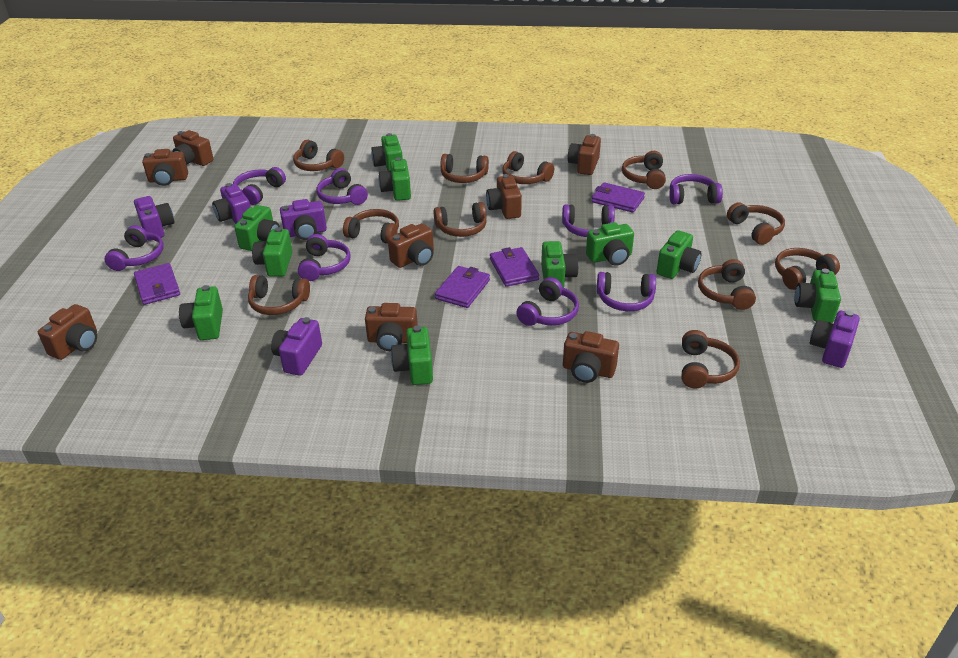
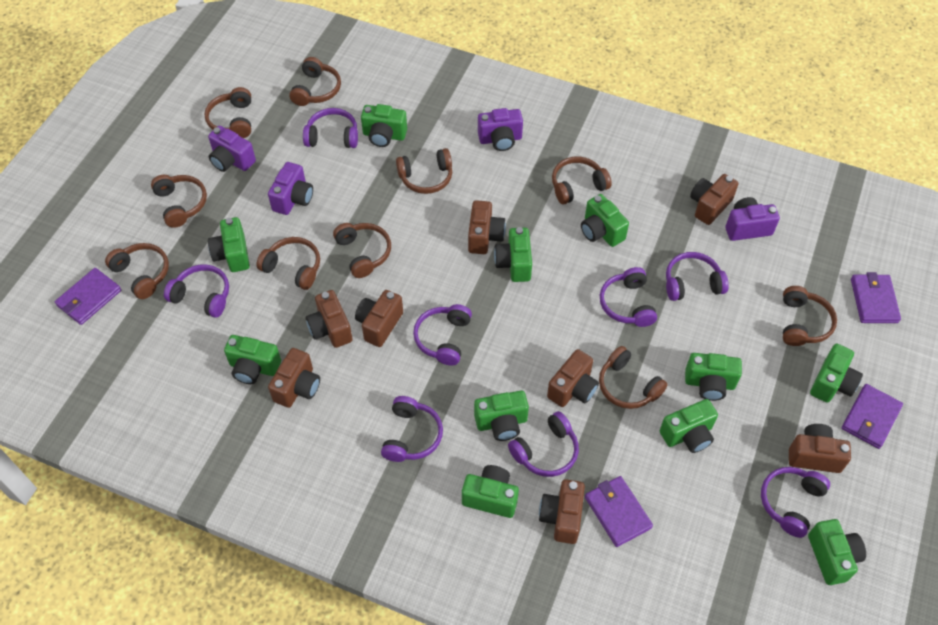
brown headphones: [248,275,310,315] [293,140,344,171] [343,209,399,244] [434,202,487,237] [441,154,489,183] [502,151,554,184] [622,151,666,189] [682,330,740,389] [698,259,756,310] [727,202,785,245] [775,248,840,290] = 11 -> [105,243,169,299] [151,175,207,228] [204,87,251,138] [256,237,320,290] [289,57,341,106] [333,223,391,278] [396,148,452,194] [552,157,612,205] [599,346,668,409] [783,286,837,346] = 10
green camera: [179,285,223,340] [234,205,280,251] [252,227,293,277] [371,133,403,171] [378,157,411,201] [391,326,433,385] [541,241,579,287] [586,222,634,266] [657,230,701,279] [795,268,841,323] = 10 -> [208,217,250,272] [224,335,281,384] [361,104,407,147] [462,465,519,518] [474,391,529,441] [494,227,532,282] [581,194,629,247] [660,399,718,453] [685,353,742,401] [808,519,866,585] [810,344,863,403] = 11
purple camera: [134,196,174,241] [212,183,250,224] [271,317,322,376] [280,199,327,240] [810,310,860,368] = 5 -> [208,126,256,172] [268,162,313,215] [478,108,523,151] [726,197,780,241] = 4

